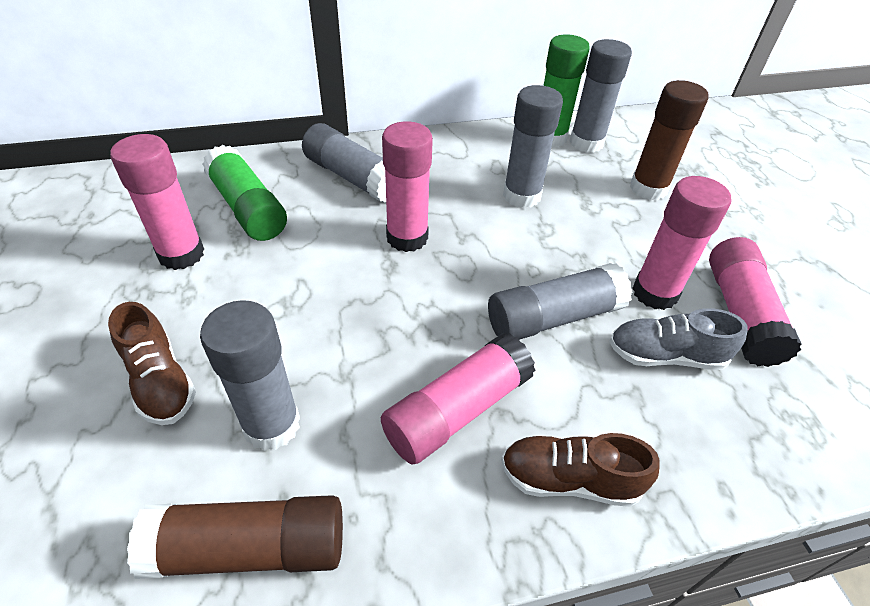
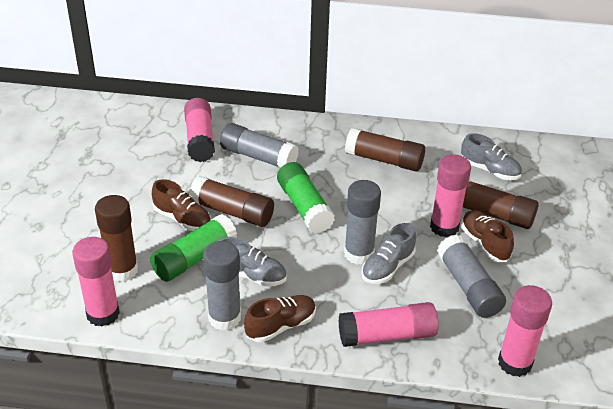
brown glue stick: [127,495,343,579] [630,80,709,200] = 2 -> [95,195,138,282] [189,176,274,227] [345,128,425,171] [463,180,539,229] = 4
brown shoe: [108,302,196,425] [501,433,660,507] = 2 -> [152,179,211,231] [244,295,316,342] [461,210,514,262] = 3
grey glue stick: [200,300,300,451] [302,123,386,203] [488,263,632,340] [503,85,563,208] [570,39,632,153] = 5 -> [203,241,241,331] [220,123,299,168] [344,180,381,265] [437,234,506,318] = 4
grey shoe: [609,308,748,370] = 1 -> [219,237,287,287] [362,223,416,284] [461,133,522,180] = 3

